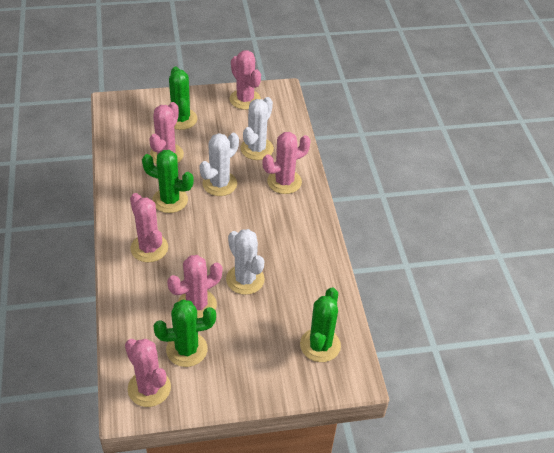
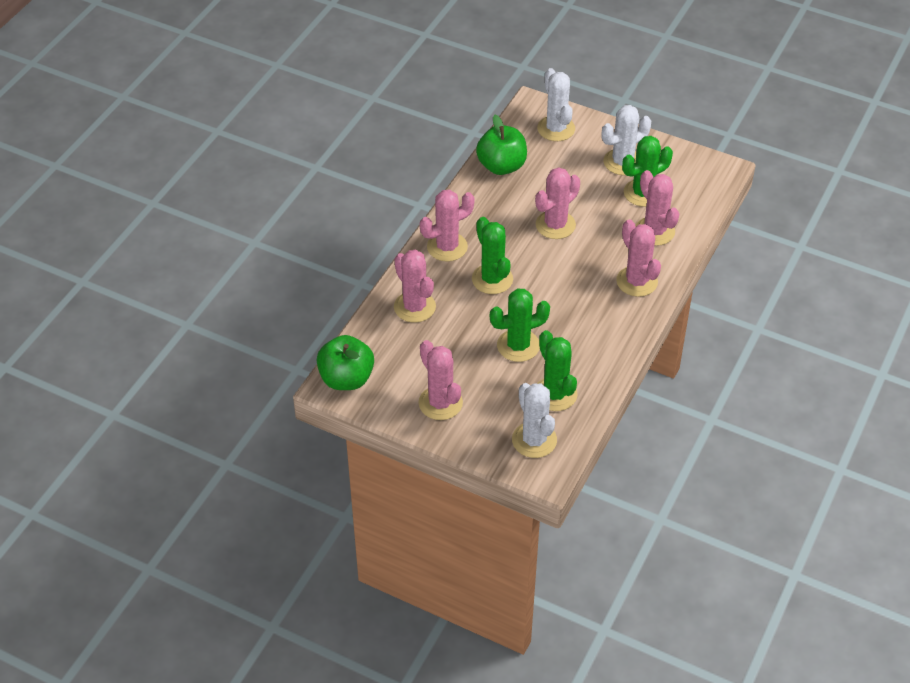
green apple: none = 0 -> [317,335,374,390] [476,115,527,175] = 2

